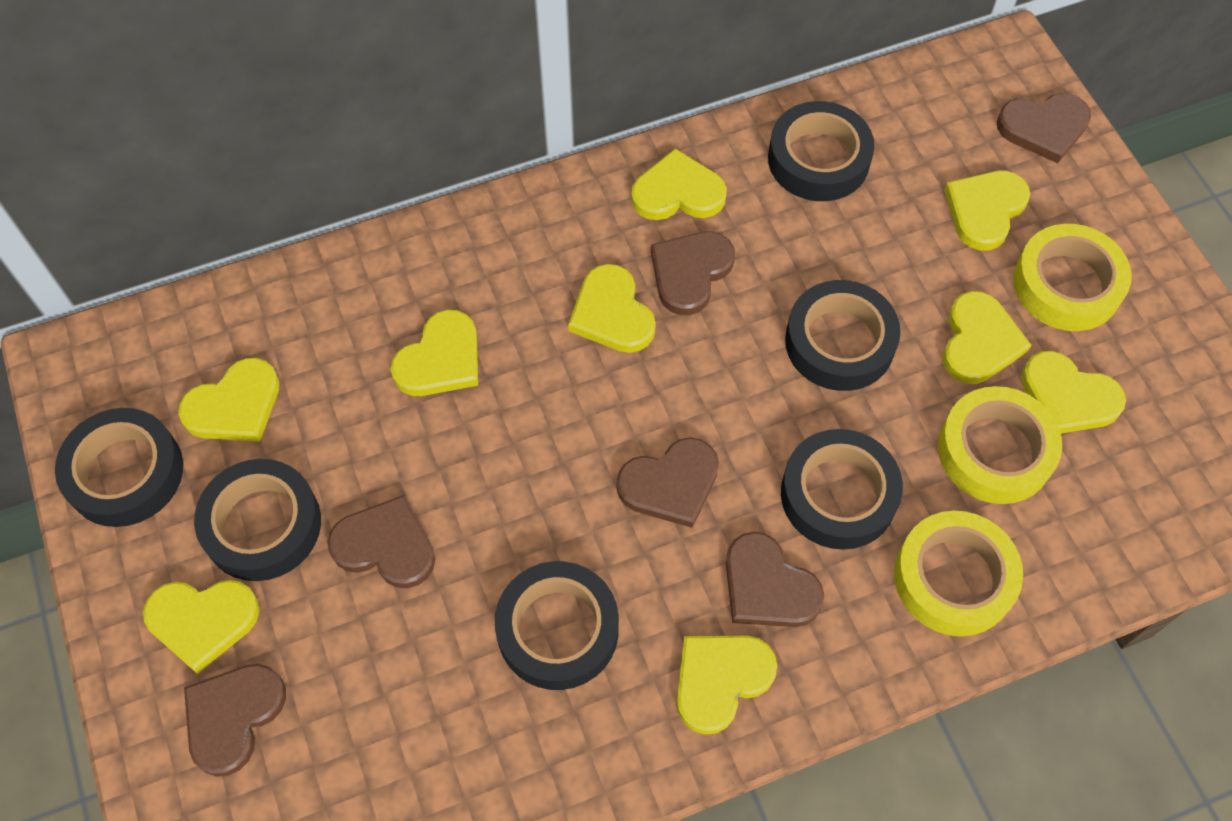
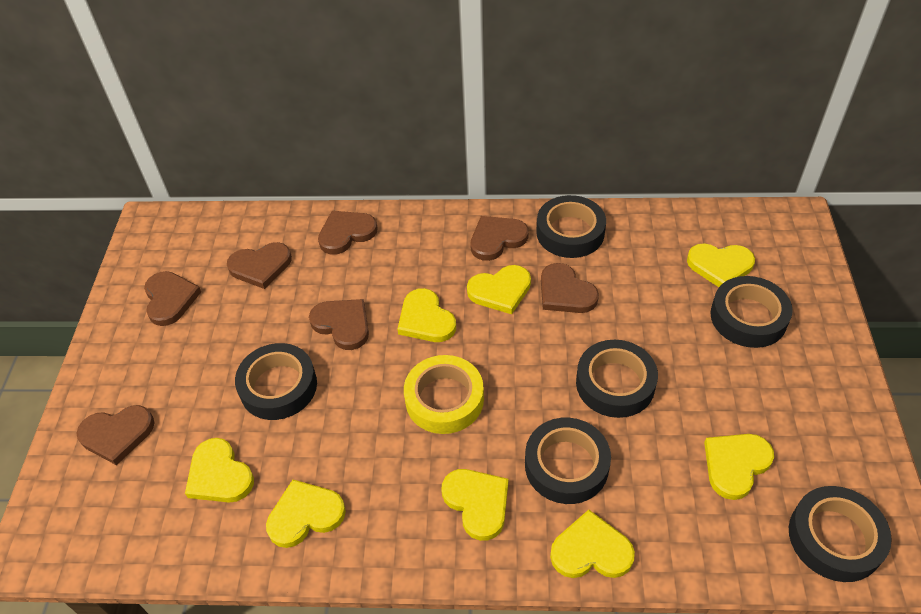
brown heart: [184,664,286,777] [327,495,435,588] [617,437,719,528] [651,231,735,315] [726,532,824,627] [996,93,1091,163] = 6 -> [76,405,155,465] [144,271,201,326] [227,242,292,289] [309,299,369,350] [318,211,378,255] [470,216,529,261] [541,263,599,313] = 7
yellow heart: [143,580,260,674] [178,358,279,442] [391,310,478,396] [568,264,656,353] [631,149,727,220] [677,636,777,735] [943,291,1031,384] [944,171,1030,251] [1021,351,1126,434] = 9 -> [185,438,254,503] [266,480,346,548] [397,288,456,342] [442,469,508,541] [467,265,531,314] [550,510,635,578] [687,243,755,287] [704,434,774,500] = 8
yellow tape: [894,511,1023,636] [938,386,1062,504] [1013,224,1132,331] = 3 -> [404,355,484,434] = 1

